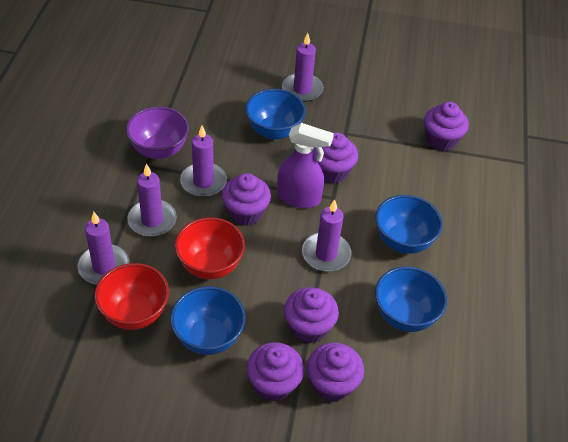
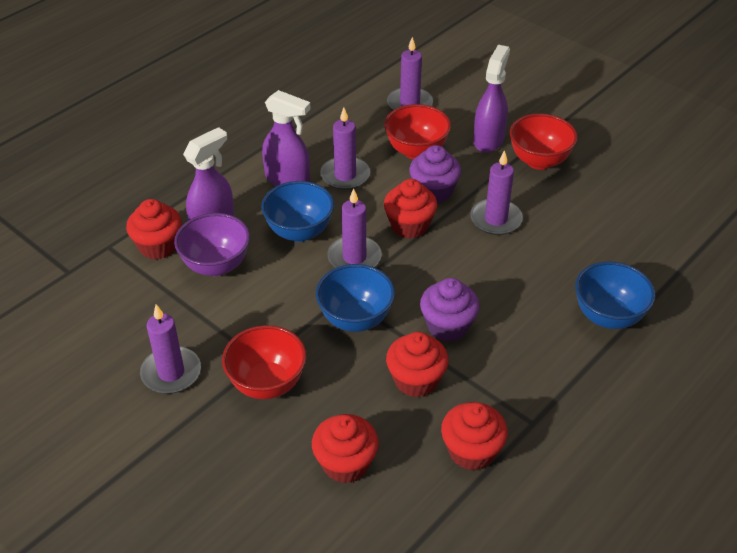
blue bowl: [170,286,246,355] [245,89,306,140] [375,195,443,254] [375,267,447,332] = 4 -> [261,181,334,242] [316,264,395,332] [575,261,656,329] = 3
purple cupcake: [222,173,271,226] [247,342,304,402] [284,287,339,343] [307,343,364,402] [313,133,358,183] [424,102,469,151] = 6 -> [409,145,461,203] [420,278,480,342] = 2
purple spray bottle: [277,123,334,208] = 1 -> [183,127,234,221] [262,90,311,186] [473,45,510,153] = 3
red bowl: [94,263,169,330] [175,217,245,279] = 2 -> [222,325,307,399] [384,104,451,159] [510,113,578,170] = 3
red cupcake: none = 0 -> [126,199,182,260] [312,414,379,483] [384,179,438,238] [386,332,449,398] [441,402,508,470] = 5

